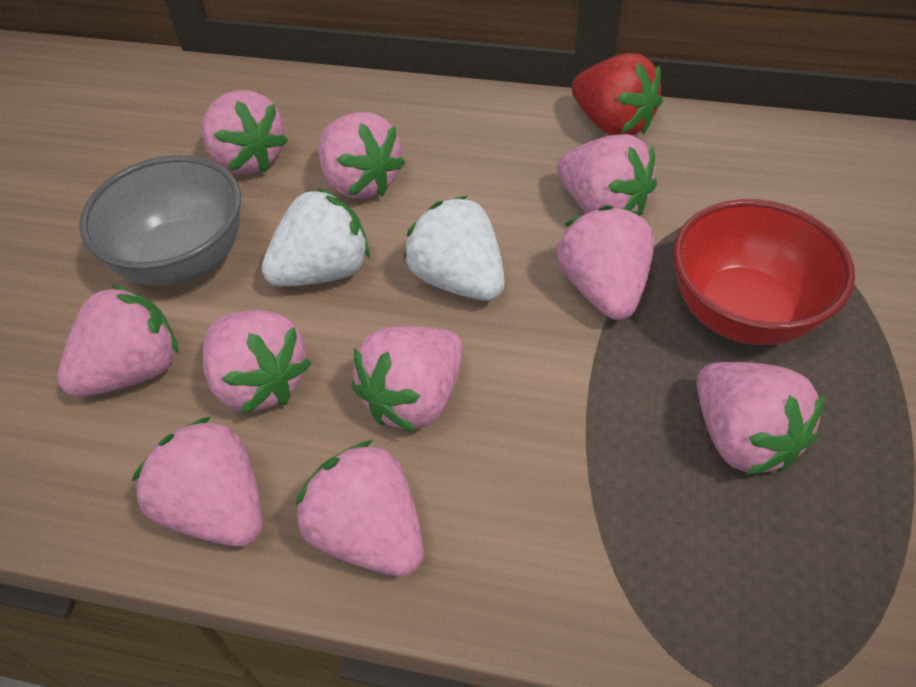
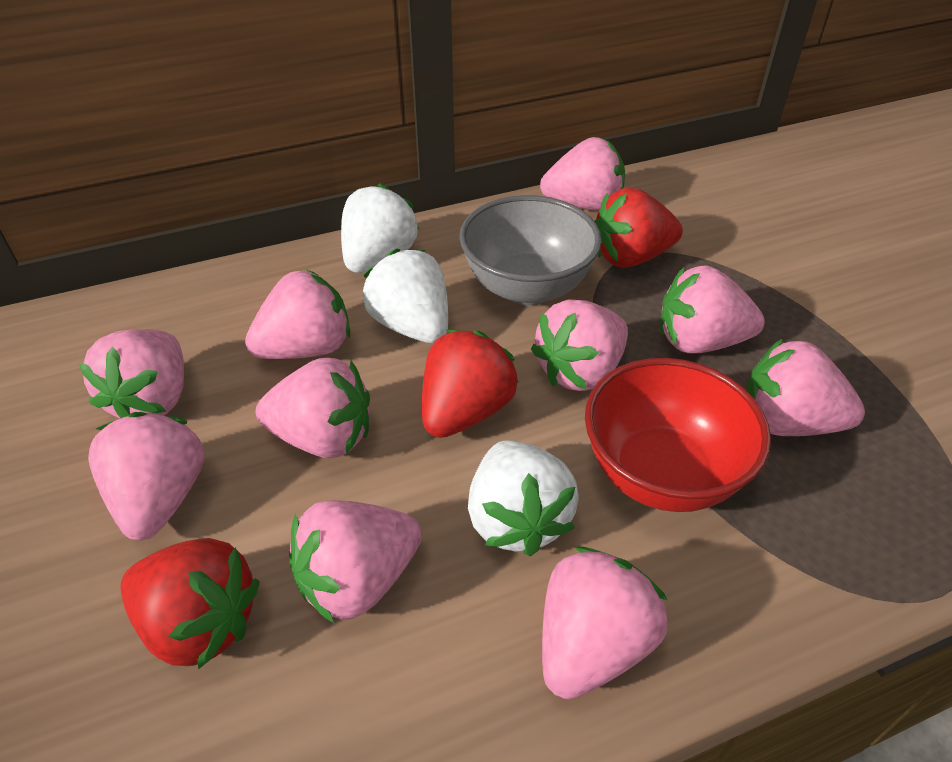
red strawberry: [572,53,663,135] = 1 -> [120,538,260,669] [422,330,519,438] [595,188,683,268] = 3
white strawberry: [261,188,370,286] [404,196,505,301] = 2 -> [341,184,419,273] [363,249,448,343] [468,440,579,556] = 3

